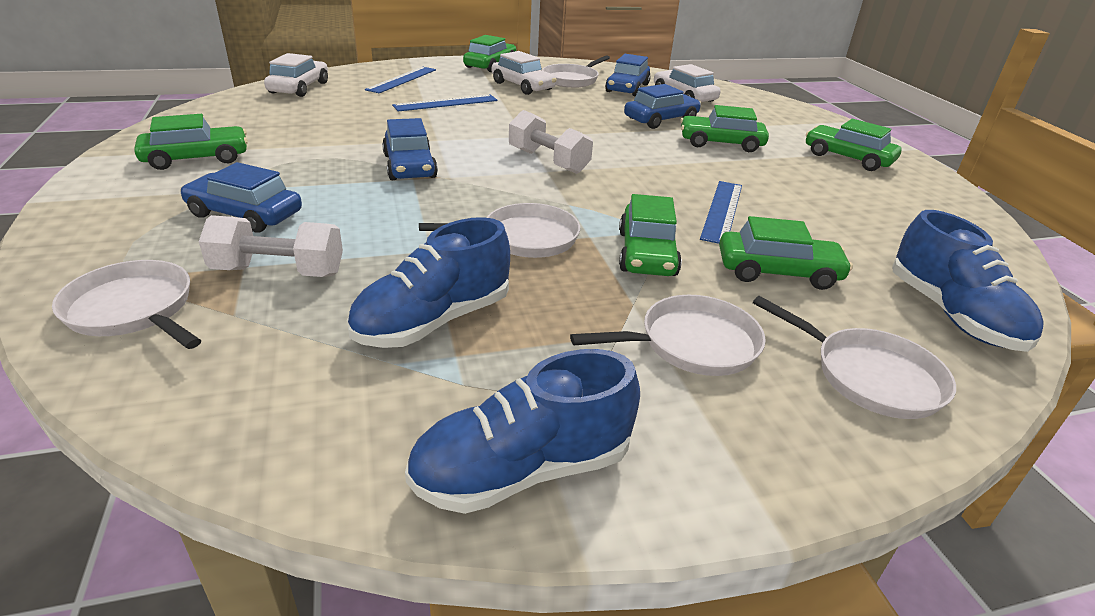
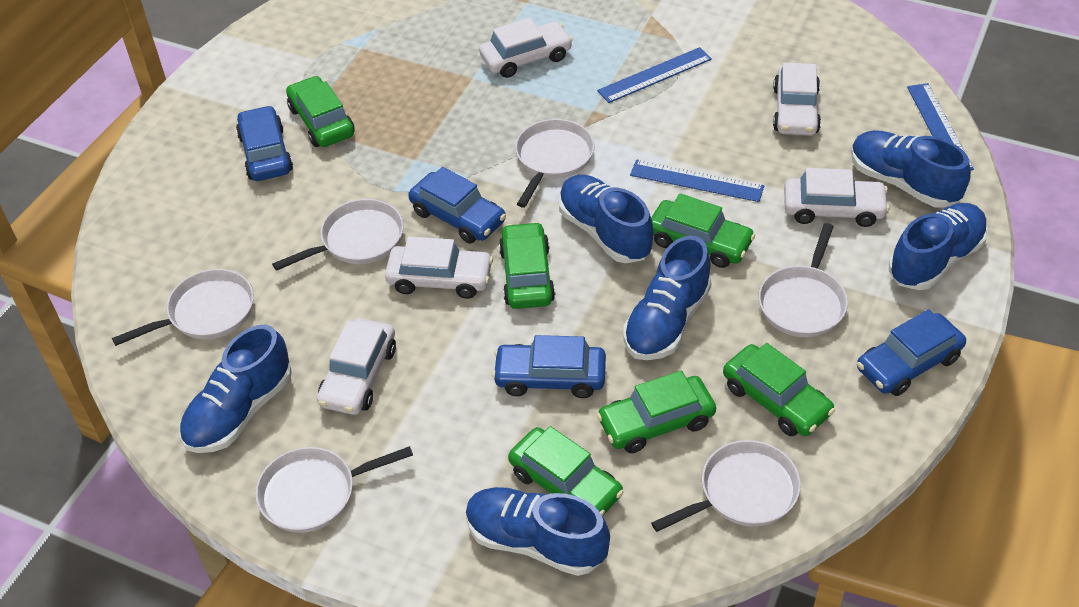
blue shoe: [347,217,510,348] [405,349,640,514] [892,210,1044,352] = 3 -> [180,324,292,453] [466,487,610,576] [559,175,654,263] [623,236,712,360] [851,130,971,208] [889,203,988,290] = 6
white car: [264,53,328,97] [492,51,557,95] [654,64,721,102] = 3 -> [317,318,396,415] [385,236,493,299] [479,18,573,78] [773,63,821,136] [784,168,889,227] = 5
white dumbbell: [199,215,343,277] [509,110,593,174] = 2 -> none = 0
white pan: [52,260,202,349] [419,203,580,258] [542,55,610,88] [570,295,766,376] [753,296,956,419] = 5 -> [112,269,254,346] [256,446,413,533] [272,199,404,271] [515,119,595,208] [651,440,801,532] [759,223,848,337] = 6

